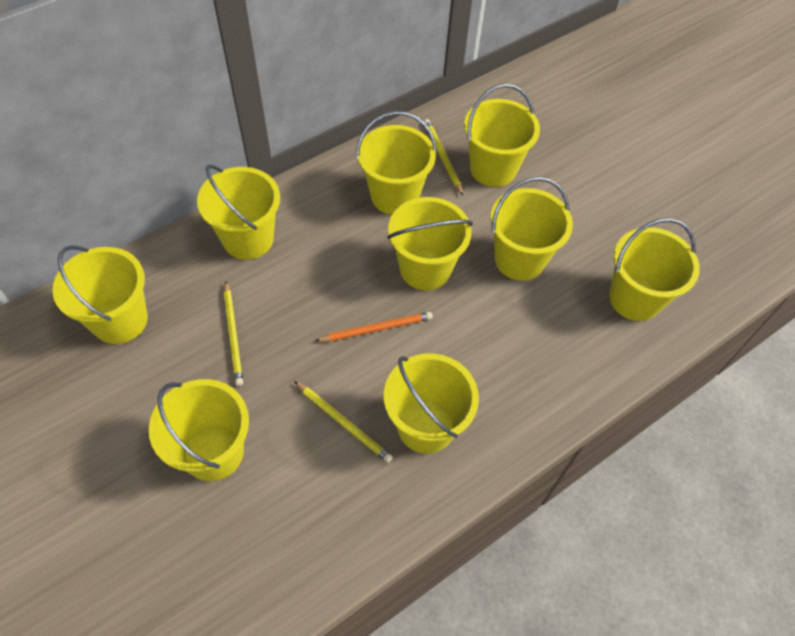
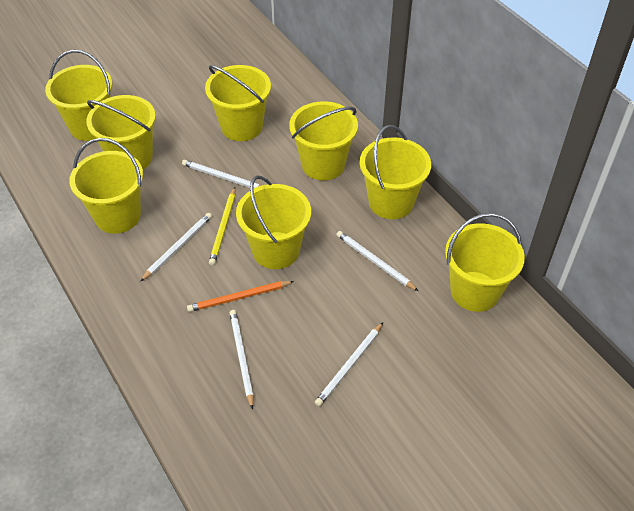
white pencil: none = 0 -> [140,213,212,281] [182,160,261,189] [230,310,254,410] [315,322,383,407] [336,231,418,291] = 5
yellow bucket: [52,245,148,344] [149,379,249,481] [197,165,280,260] [356,111,437,215] [384,353,479,454] [387,197,473,290] [464,84,540,187] [490,177,573,281] [609,218,700,321] = 9 -> [45,50,112,141] [69,138,143,234] [86,95,156,169] [205,65,271,141] [236,175,311,269] [289,101,358,181] [360,125,431,219] [445,213,525,312] = 8
yellow pencil: [224,281,243,386] [294,381,393,463] [424,119,463,195] = 3 -> [209,187,235,266] = 1

